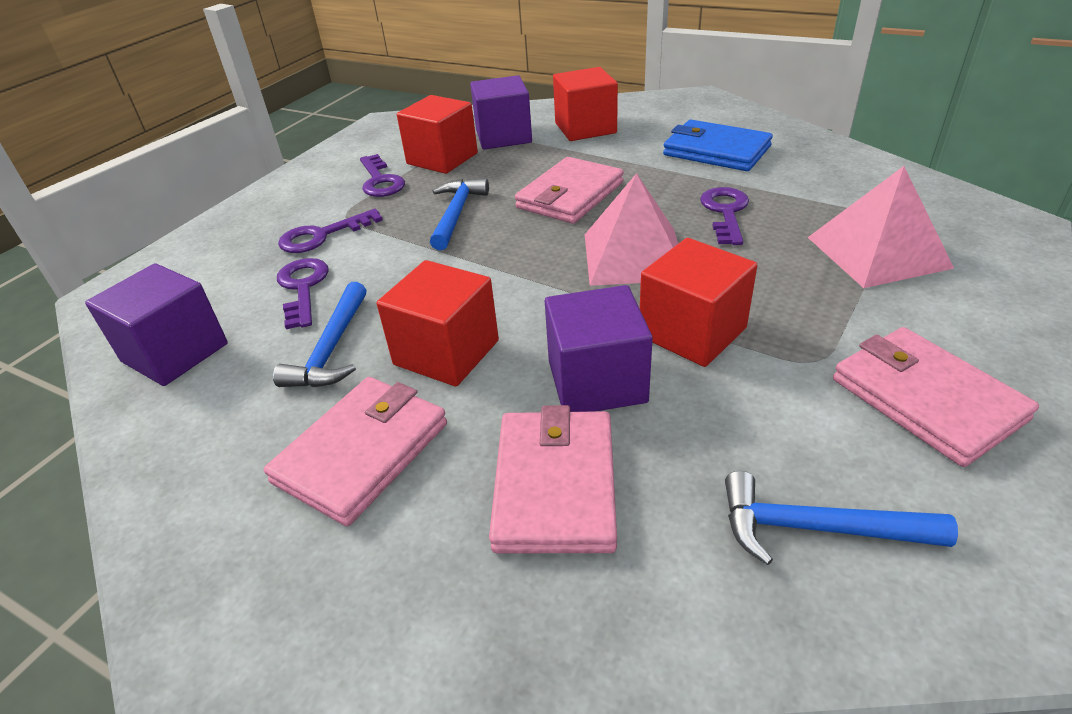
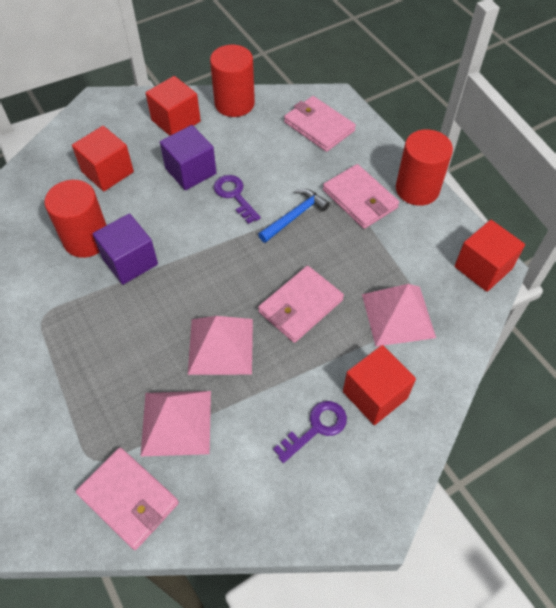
blue hammer: [273,282,367,387] [430,179,489,250] [725,471,958,565] = 3 -> [258,189,330,243] = 1
blue wallet: [663,120,773,171] = 1 -> none = 0
pink pyramid: [585,173,678,286] [808,166,954,288] = 2 -> [140,391,211,457] [188,316,253,375] [362,284,436,346] = 3
purple cube: [85,263,228,386] [470,75,532,150] [545,285,653,412] = 3 -> [93,213,158,285] [160,125,216,190] = 2
purple key: [277,258,329,329] [278,209,383,253] [360,154,405,197] [700,187,749,245] = 4 -> [214,175,261,224] [273,401,347,463] = 2
red cylinder: none = 0 -> [45,180,106,258] [210,45,255,117] [396,129,453,206] = 3

